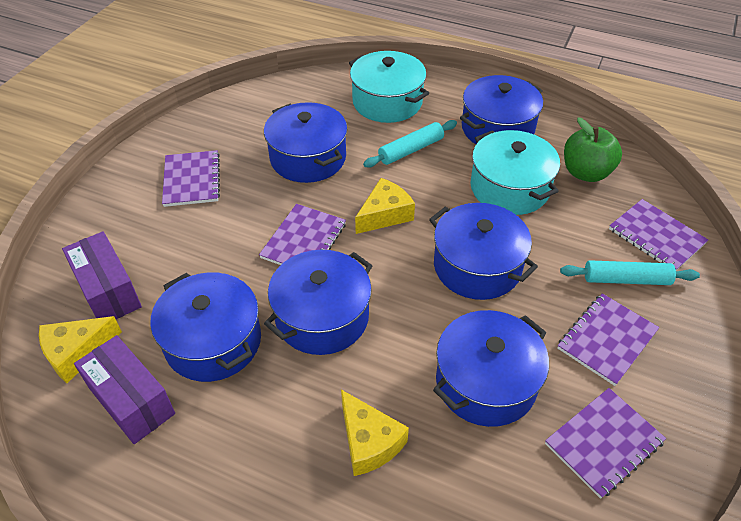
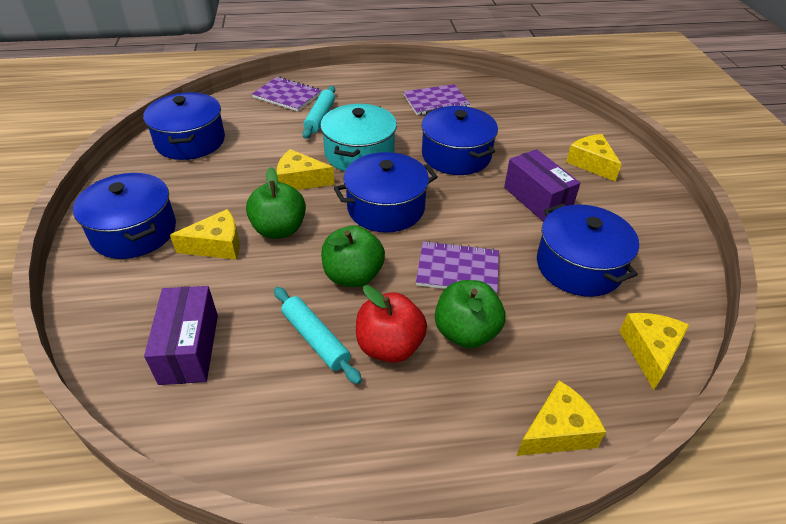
blue pot: [150,272,261,382] [264,102,347,183] [264,250,373,355] [429,203,538,300] [433,310,549,427] [460,75,543,144] = 6 -> [73,173,176,259] [143,92,225,160] [334,152,438,233] [421,106,498,175] [537,204,639,297] = 5
green apple: [564,118,622,182] = 1 -> [246,167,306,239] [321,225,385,287] [435,280,505,348] = 3
purple notebook: [162,150,220,207] [259,204,346,265] [545,388,666,499] [557,293,659,386] [609,199,708,270] = 5 -> [252,76,321,111] [403,84,470,115] [416,241,499,294] = 3
red apple: none = 0 -> [356,285,427,363] = 1
turquoise pot: [349,51,429,123] [470,130,560,215] = 2 -> [320,104,397,171] = 1
yellow cheese: [39,316,122,383] [341,390,409,476] [355,178,415,234] = 3 -> [170,209,240,260] [277,149,335,190] [517,380,606,456] [566,134,622,182] [620,313,689,390] = 5

